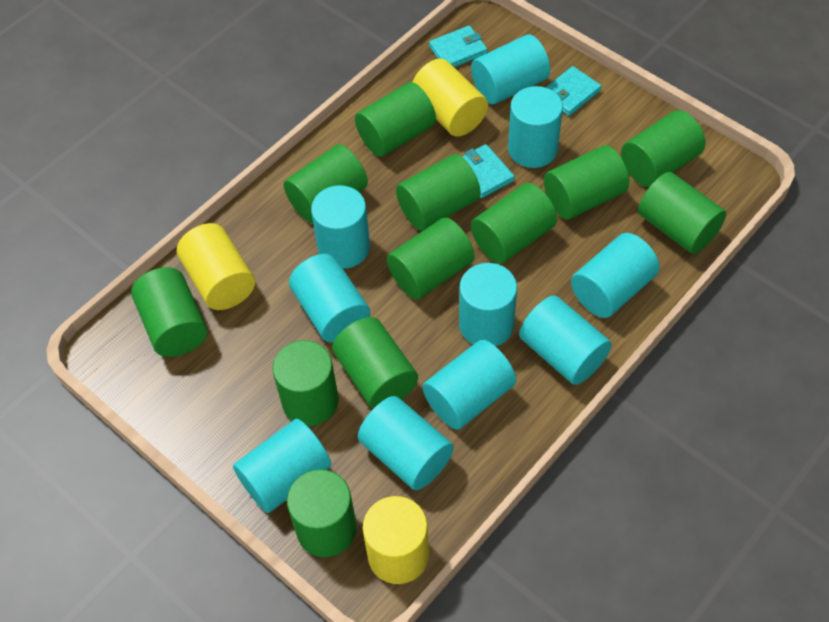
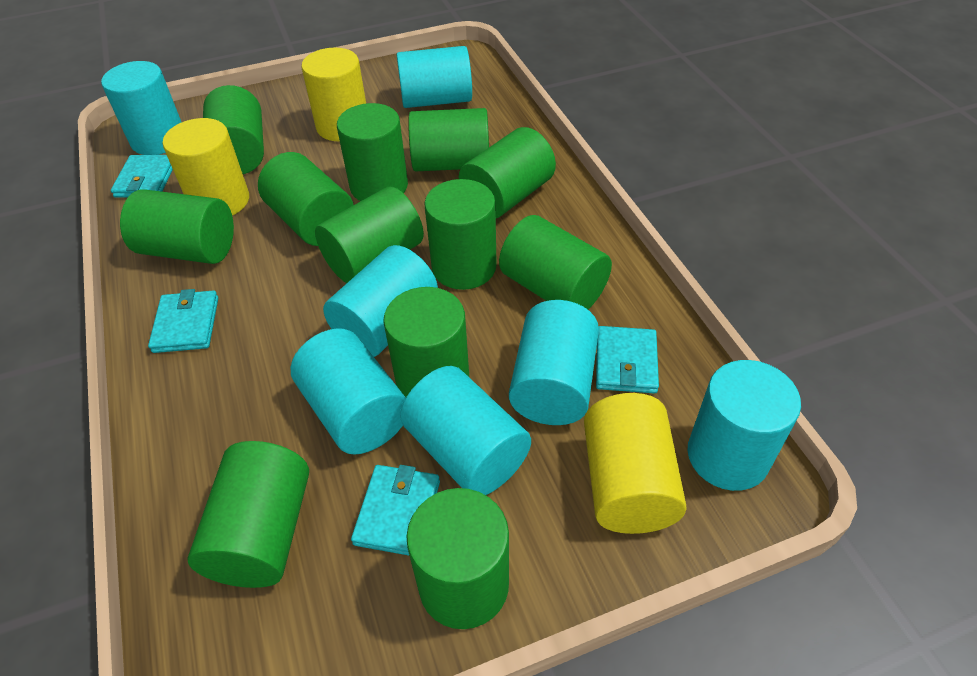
turquoise cylinder: [233,419,331,513] [289,254,370,343] [311,185,370,269] [358,396,454,490] [422,340,516,430] [459,263,517,346] [471,35,550,104] [508,86,563,168] [519,295,611,385] [571,233,660,318] = 10 -> [101,61,182,155] [291,328,406,455] [323,245,438,357] [397,46,472,108] [400,366,531,495] [509,300,599,425] [687,360,801,491] = 7
turquoise wallet: [429,26,487,67] [462,144,515,198] [545,66,601,116] = 3 -> [111,155,173,198] [148,289,218,353] [351,465,440,556] [596,326,659,394] = 4

